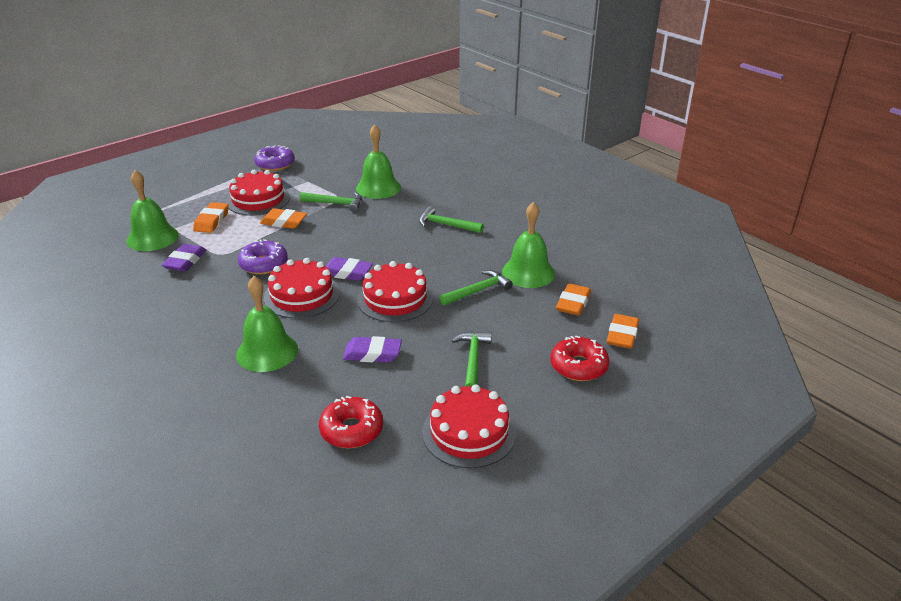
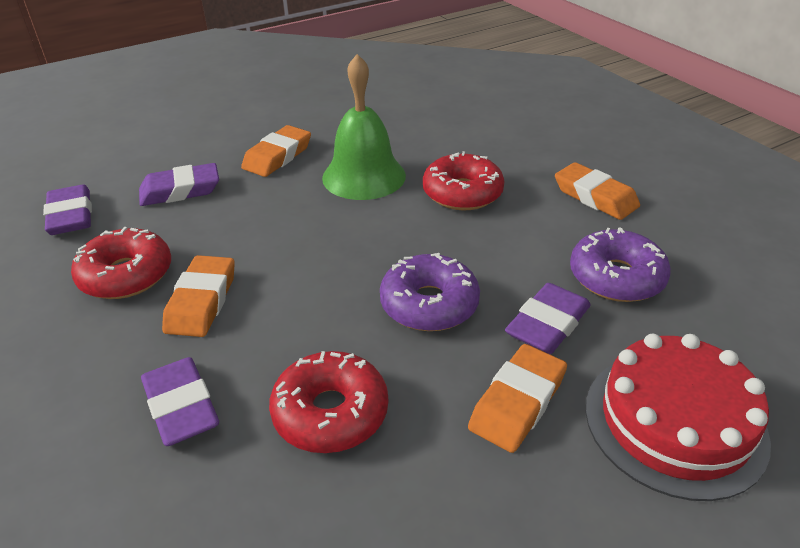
green bell: [127,170,179,251] [236,276,298,372] [356,124,401,199] [502,202,555,288] = 4 -> [322,54,406,200] = 1
green hammer: [300,192,362,212] [419,206,484,233] [440,270,513,306] [452,331,492,387] = 4 -> none = 0
purple eraser: [162,244,206,272] [326,257,373,281] [343,336,402,362] = 3 -> [43,184,92,235] [139,163,219,206] [141,357,219,446] [505,283,591,354] = 4
red cake: [226,170,290,216] [264,258,340,318] [357,261,433,322] [422,384,516,468] = 4 -> [586,334,771,501] = 1
red donut: [319,396,383,448] [551,335,610,381] = 2 -> [71,227,171,299] [269,351,388,453] [423,151,505,210] = 3

